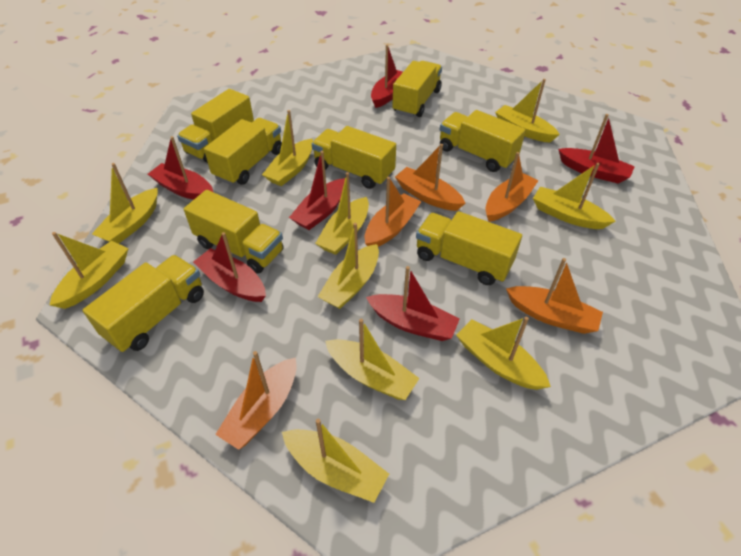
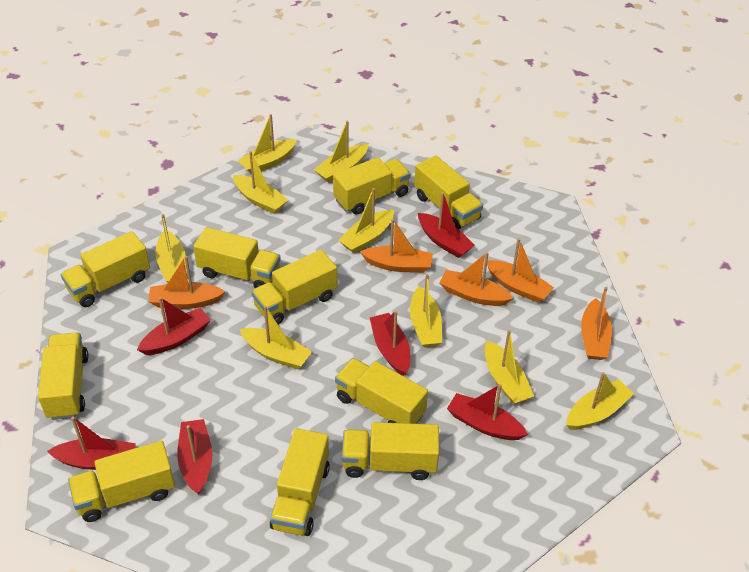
yellow boat: [50,232,129,309] [92,163,158,244] [262,110,313,186] [282,419,389,503] [315,172,369,255] [318,223,379,309] [325,319,419,400] [456,317,551,390] [495,79,560,143] [533,163,616,229] = 10 -> [155,214,186,283] [233,151,288,214] [237,114,297,173] [240,306,312,369] [314,121,368,183] [338,188,394,253] [410,274,442,347] [485,330,534,404] [566,372,634,430] = 9
yellow truck: [82,255,204,352] [177,89,254,163] [184,190,284,274] [204,118,282,185] [312,126,396,189] [392,61,442,117] [416,211,522,285] [440,110,526,172] = 8 -> [38,333,89,420] [61,231,150,307] [68,441,175,522] [193,227,281,288] [251,250,338,324] [270,428,330,536] [333,157,410,215] [335,358,428,424] [342,422,439,480] [414,155,483,229] = 10

